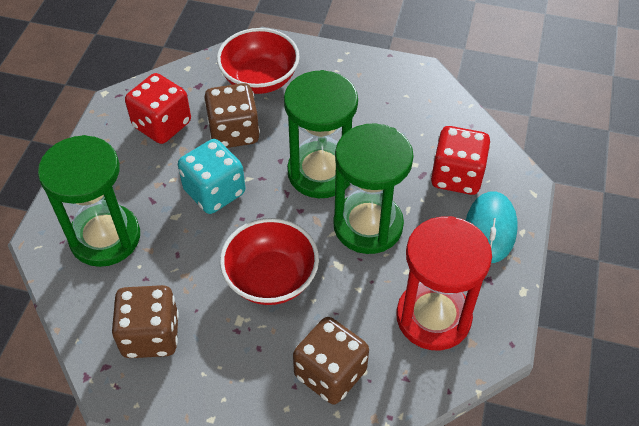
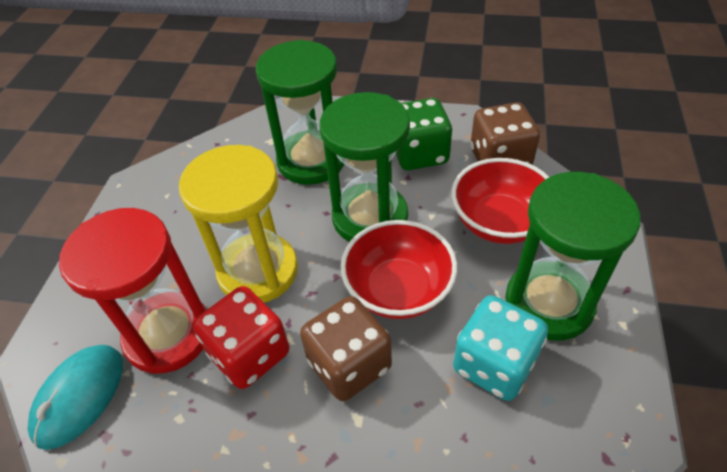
brown dice: [112,285,179,358] [204,83,260,148] [293,317,369,404] = 3 -> [300,296,392,401] [470,102,540,165] = 2
green dice: none = 0 -> [396,98,452,170] = 1
red dice: [125,73,191,144] [431,126,491,195] = 2 -> [193,286,289,389] = 1
yellow hourglass: none = 0 -> [179,145,298,303] = 1

